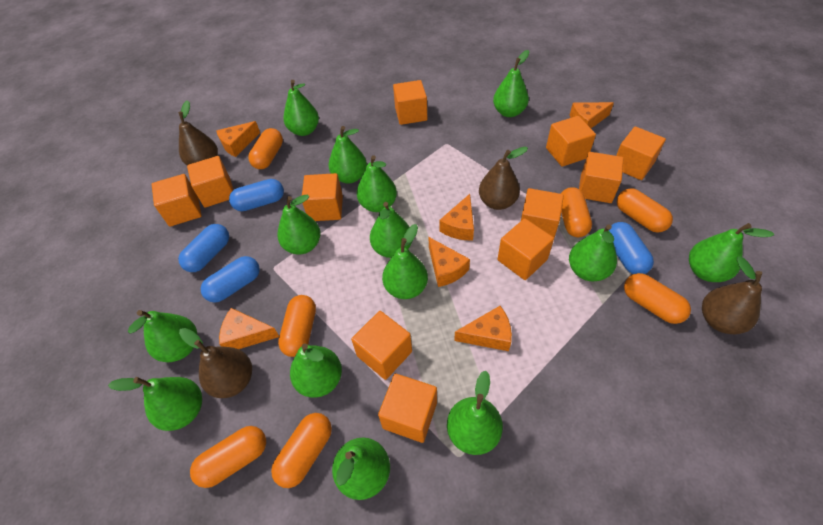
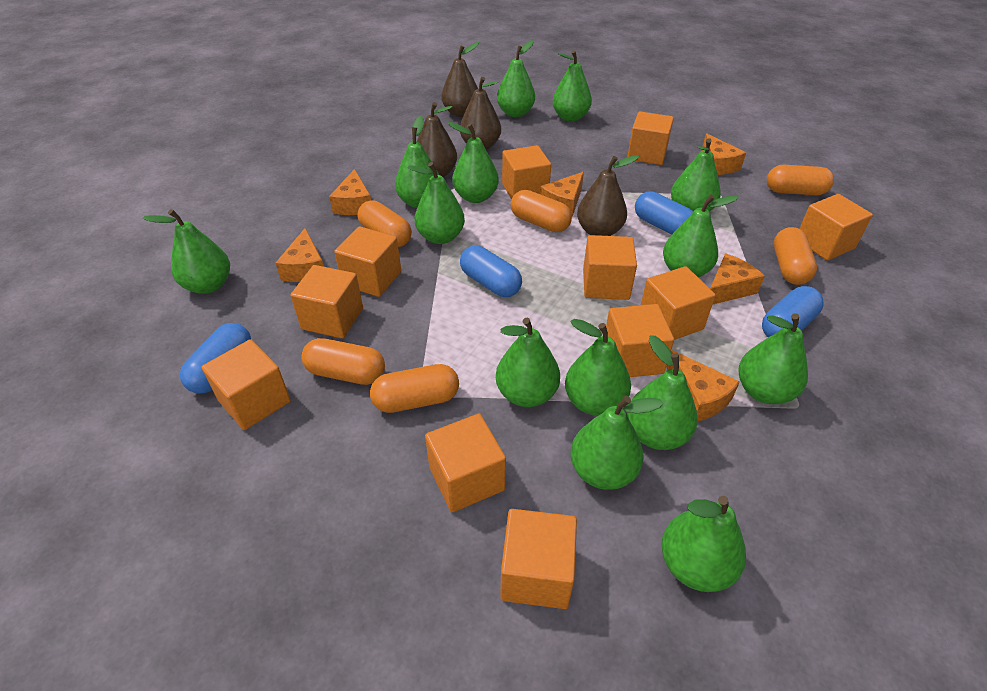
orange capsule: [190,426,266,488] [248,128,283,169] [271,413,332,488] [278,295,316,357] [561,187,592,237] [617,188,673,233] [624,273,691,324] = 7 -> [302,338,385,385] [357,200,412,247] [370,364,459,413] [511,190,572,232] [767,165,834,195] [774,227,817,285] = 6

